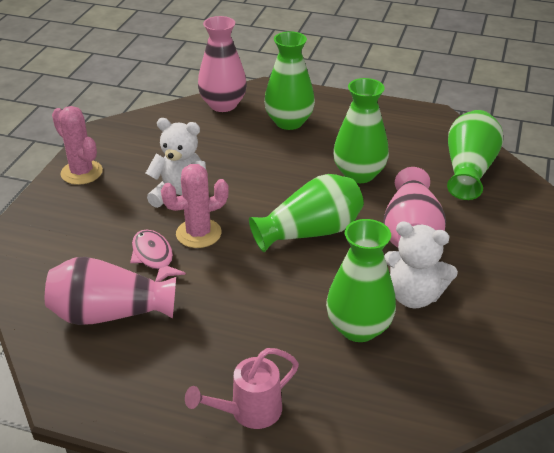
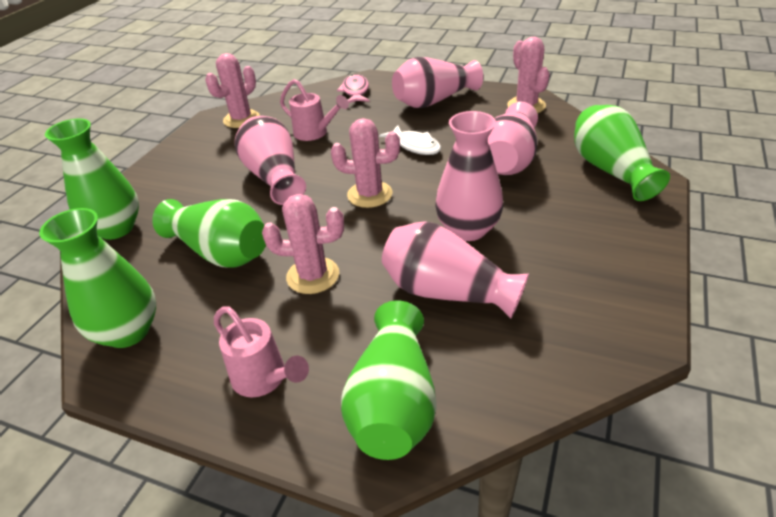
pink cactus: [52,106,103,185] [161,164,229,248] = 2 -> [205,53,260,128] [262,194,344,294] [331,118,400,208] [507,37,550,113] = 4
pink vase: [45,257,176,325] [198,16,247,112] [383,167,446,248] = 3 -> [235,116,306,205] [382,221,529,319] [392,57,483,108] [435,111,503,241] [487,102,538,175] = 5
pink watering can: [185,348,299,429] = 1 -> [214,306,309,397] [280,79,349,141] = 2
white fish: none = 0 -> [379,125,441,155] = 1
white teddy bear: [146,118,206,208] [384,221,458,308] = 2 -> none = 0

